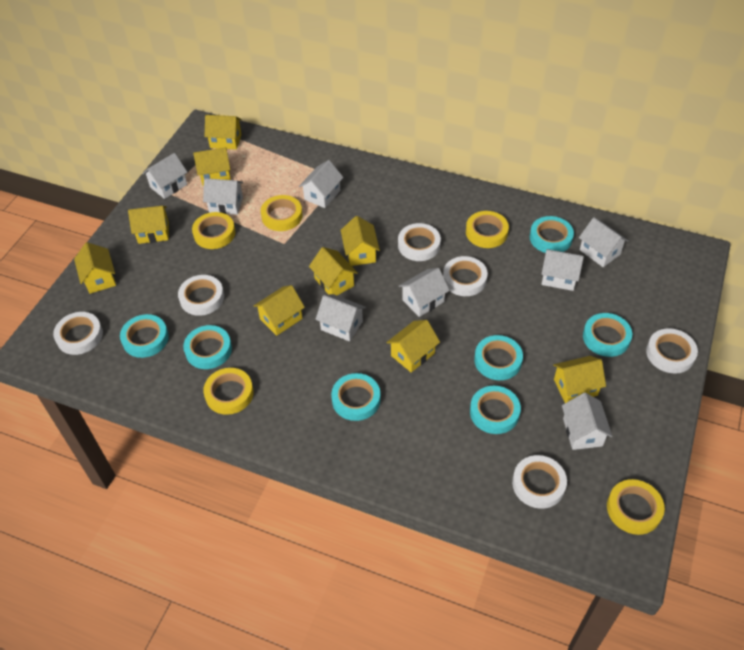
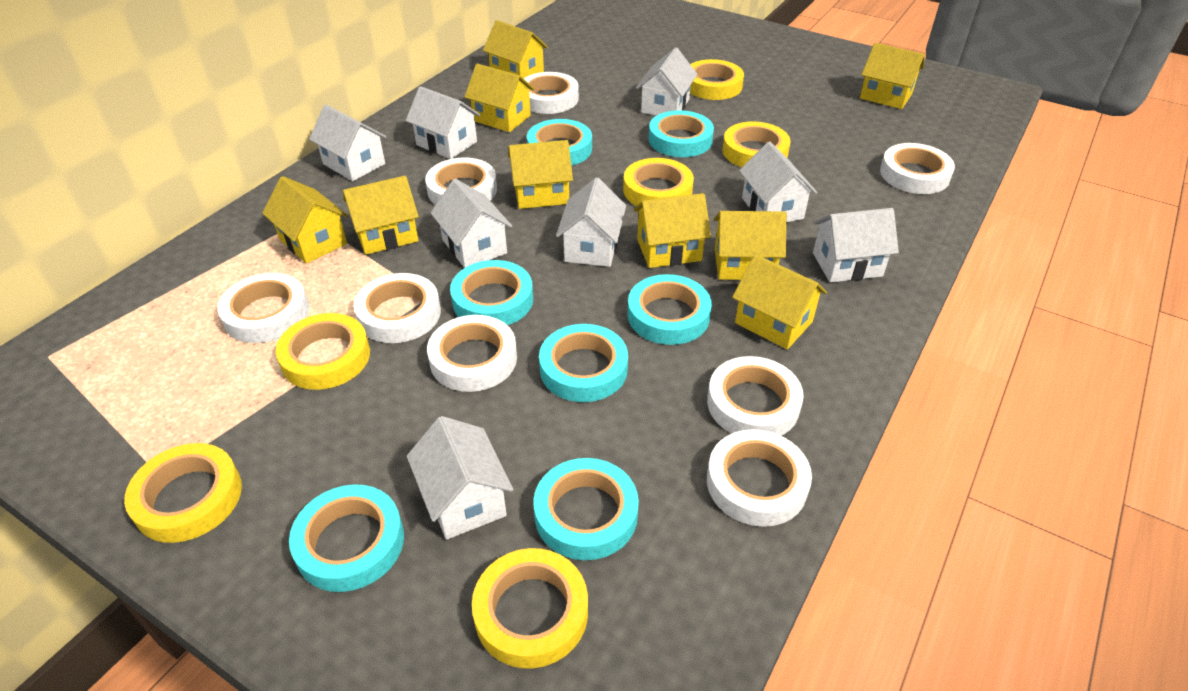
white tape: [53,312,103,355] [178,275,224,316] [398,223,441,261] [443,256,488,296] [512,455,567,509] [646,328,698,374] = 6 -> [217,273,309,343] [354,273,441,343] [425,158,497,205] [427,315,517,392] [524,72,579,114] [707,356,804,436] [707,429,812,527] [880,143,955,194] = 8
yellow tape: [192,212,235,249] [203,368,254,415] [261,195,303,231] [466,211,509,248] [607,479,665,535] = 5 -> [124,443,242,543] [276,313,370,390] [472,548,588,668] [623,158,694,206] [690,59,744,100] [722,122,790,167] = 6

